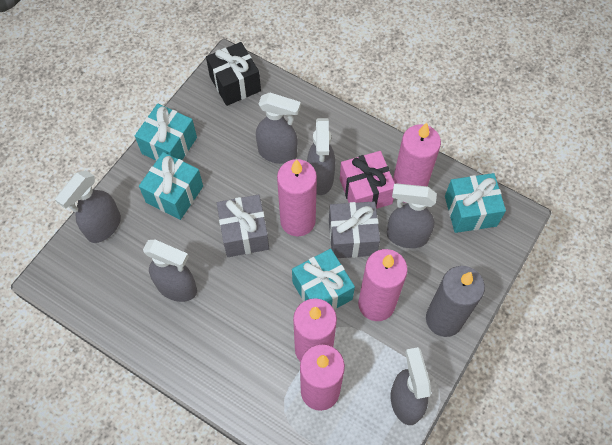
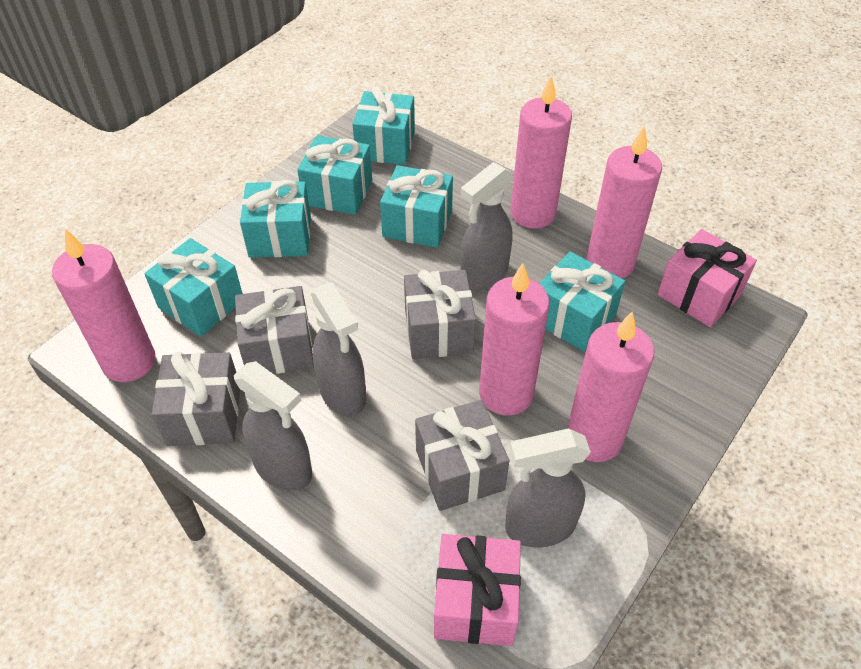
black gift: [206,42,261,106] = 1 -> none = 0
grey candle: [426,266,485,337] = 1 -> none = 0
grey gift: [217,194,269,257] [329,201,380,258] = 2 -> [152,352,240,446] [235,286,314,374] [404,270,476,359] [415,400,509,511] = 4
grey spray bottle: [55,170,121,243] [143,240,197,302] [256,93,301,164] [307,118,335,195] [387,183,437,248] [391,347,431,425] = 6 -> [234,361,312,491] [311,283,366,416] [460,162,513,291] [505,429,591,548] = 4
pink gift: [340,151,395,209] = 1 -> [434,534,521,646] [657,229,757,327] = 2
turquoise gift: [135,104,197,161] [139,152,203,220] [292,249,355,310] [445,173,506,233] = 4 -> [144,238,243,337] [240,180,311,258] [297,135,372,215] [353,86,415,165] [380,165,453,248] [539,252,625,352] = 6

